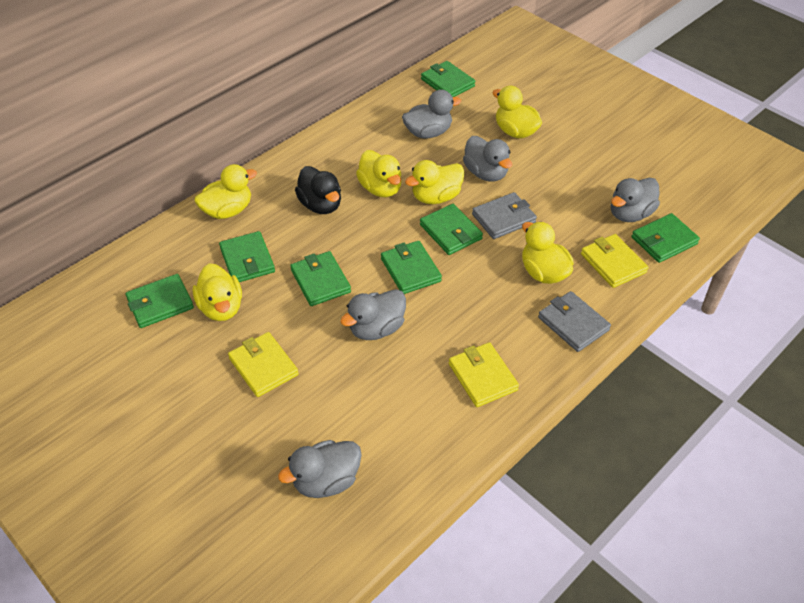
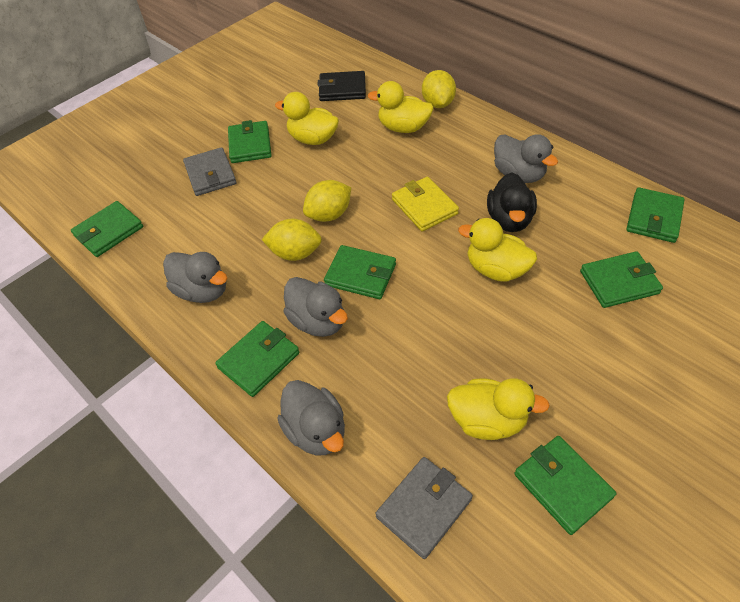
black wallet: none = 0 -> [317,71,366,101] = 1
grey duck: [278,440,362,498] [340,289,406,340] [402,90,461,139] [463,136,512,182] [611,178,660,222] = 5 -> [163,252,227,303] [277,380,345,455] [283,277,348,337] [494,134,558,183] = 4
yellow duck: [193,264,242,321] [194,164,257,219] [356,150,401,197] [405,160,465,204] [492,86,542,138] [522,222,574,284] = 6 -> [275,92,339,145] [368,81,434,133] [447,378,550,440] [458,218,537,282] = 4
yellow lemon: none = 0 -> [262,218,322,261] [303,180,351,222] [422,70,456,108] = 3
yellow wallet: [228,332,299,397] [449,342,519,407] [581,234,648,288] = 3 -> [392,177,459,232] = 1

